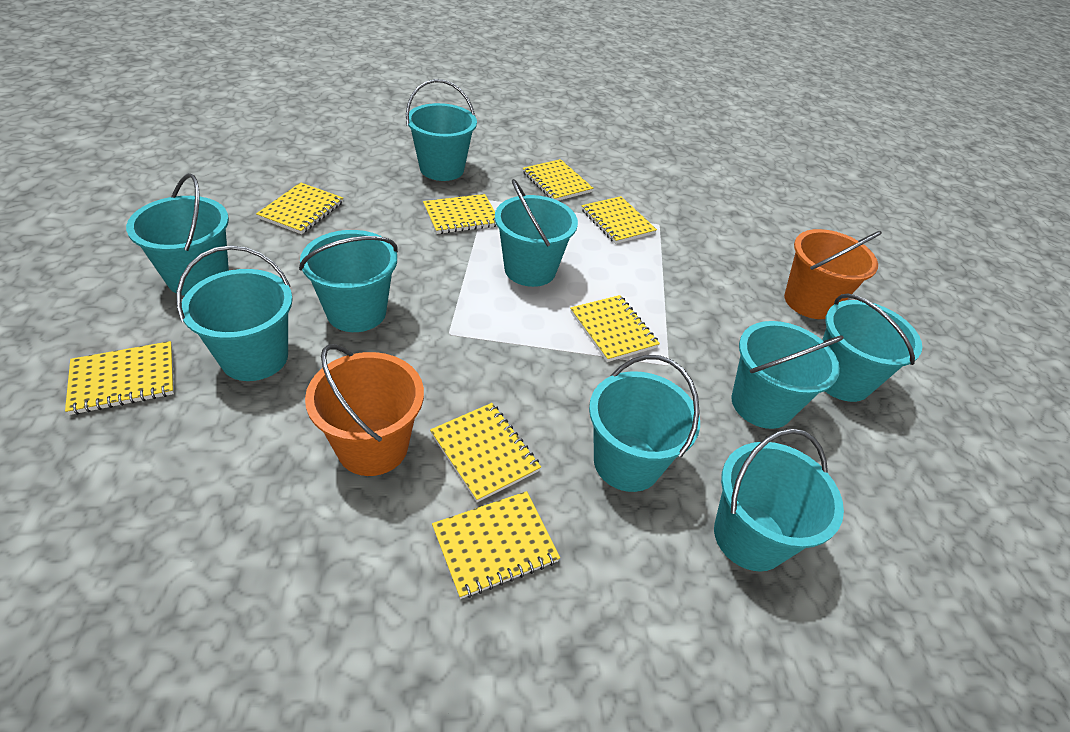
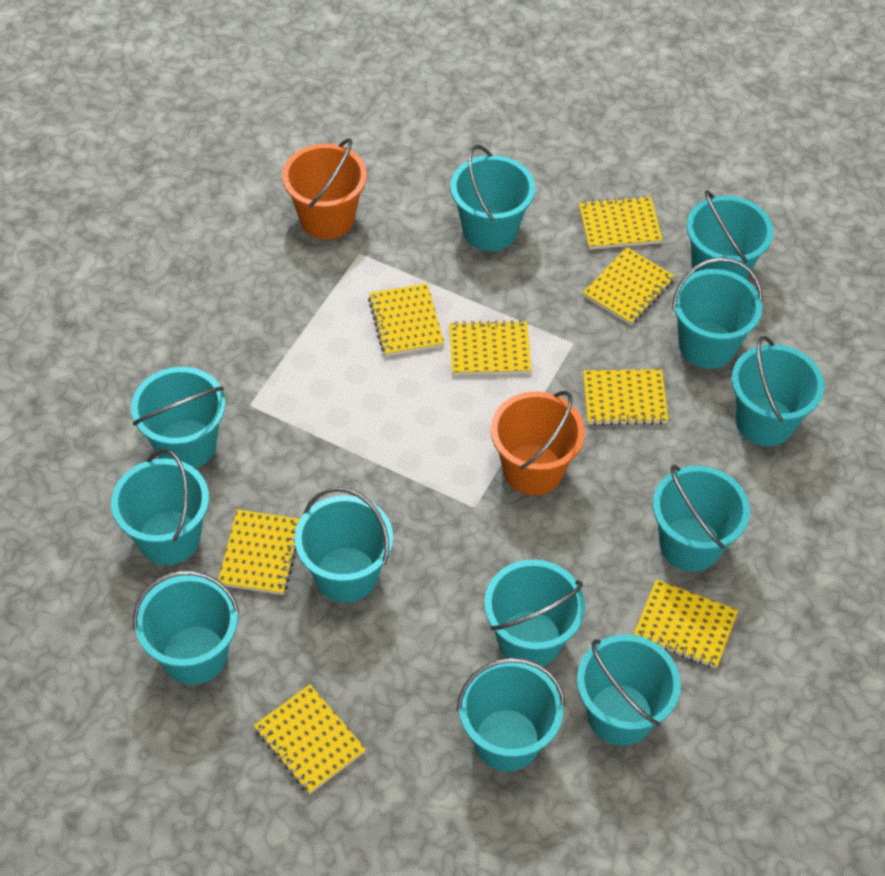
turquoise bucket: [126,173,229,296] [176,245,293,381] [299,230,398,332] [406,79,477,181] [495,179,578,287] [589,355,700,492] [714,428,844,572] [732,321,844,429] [822,294,922,402] = 9 -> [111,449,209,565] [131,367,225,468] [133,571,239,685] [295,487,393,603] [450,145,535,251] [457,658,565,772] [484,559,585,666] [577,634,681,746] [653,465,750,572] [672,257,763,369] [687,190,773,279] [732,336,824,446] = 12

